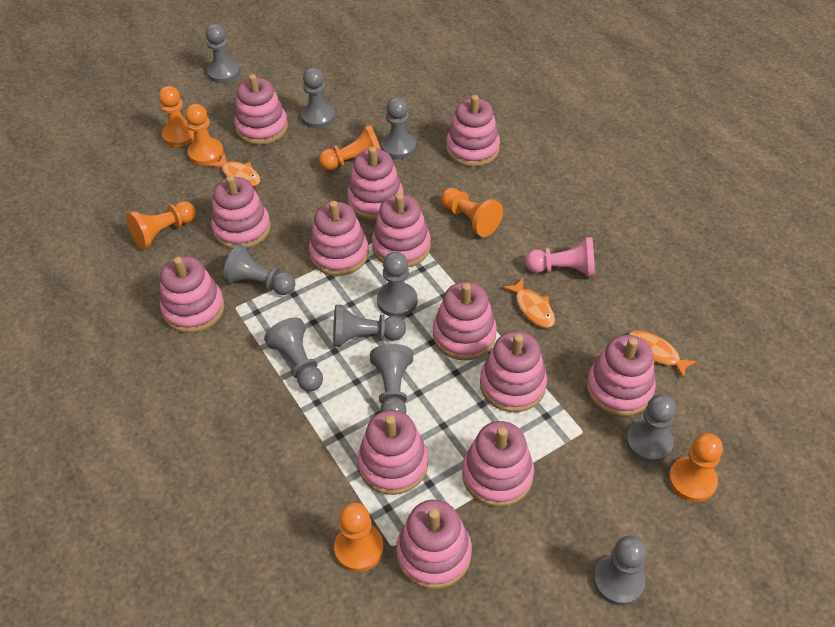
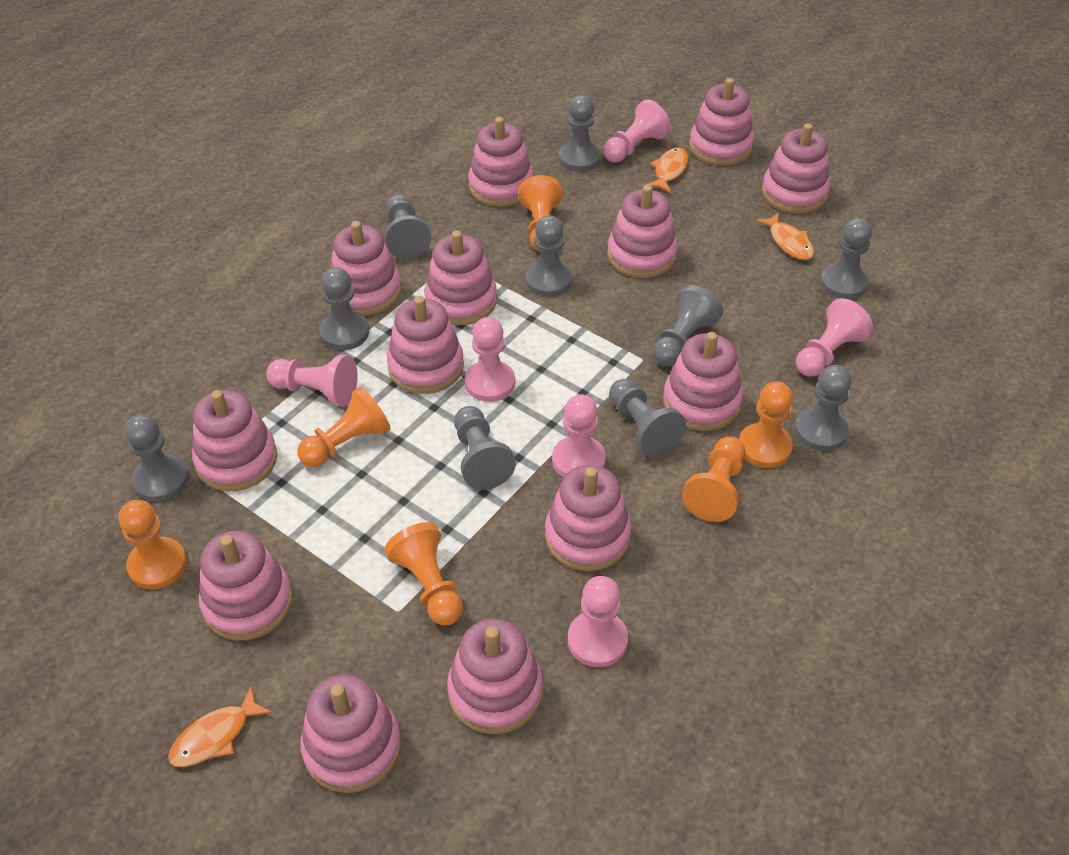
orange pawn: [126,201,196,249] [158,86,194,147] [185,104,224,166] [319,125,381,170] [334,502,383,572] [441,188,503,237] [669,433,723,502] = 7 -> [119,500,187,589] [297,387,391,467] [384,522,463,625] [518,175,563,252] [682,437,745,522] [739,381,793,468] = 6
pink pawn: [525,237,595,277] = 1 -> [266,355,358,407] [465,317,515,402] [552,394,606,478] [568,576,628,667] [603,99,671,163] [796,298,873,377] = 6

